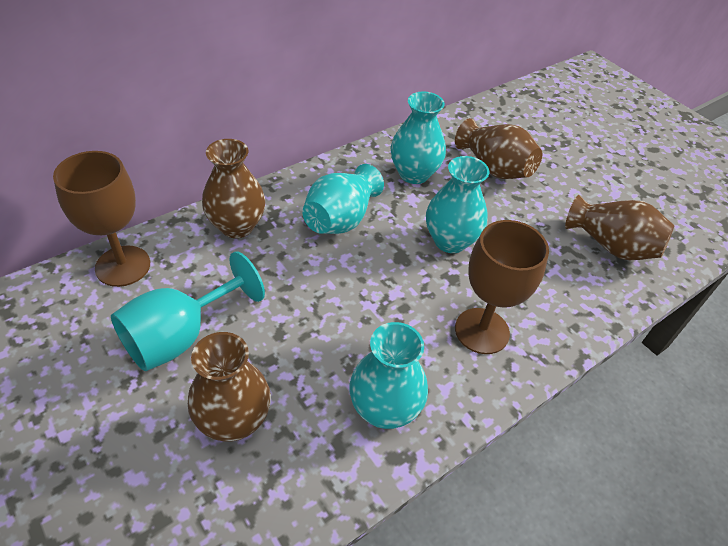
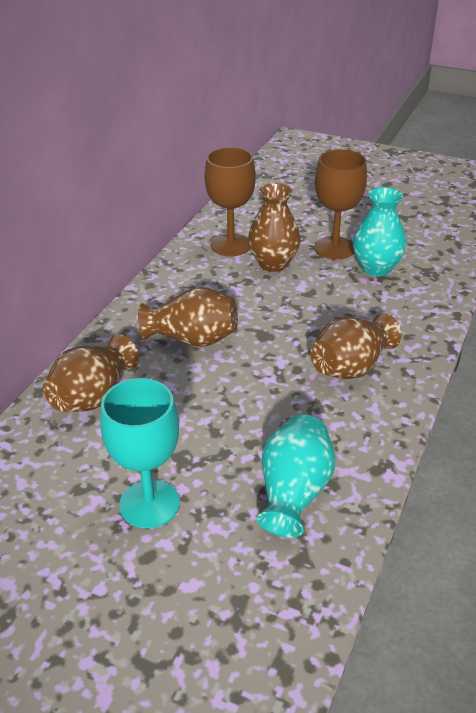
turquoise vase: [302,164,384,234] [349,322,428,429] [390,92,446,184] [426,156,489,253] = 4 -> [257,414,335,537] [353,187,407,276] = 2

